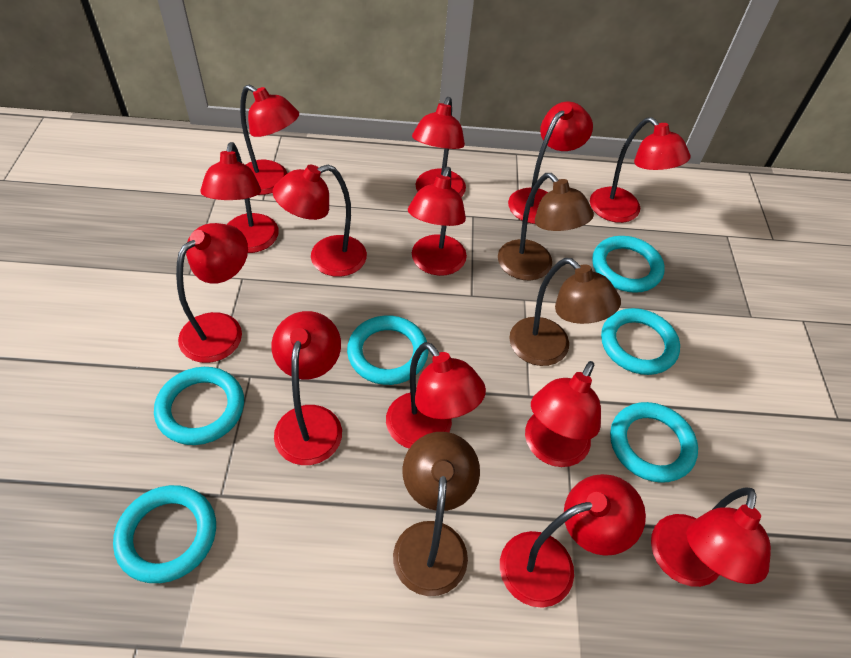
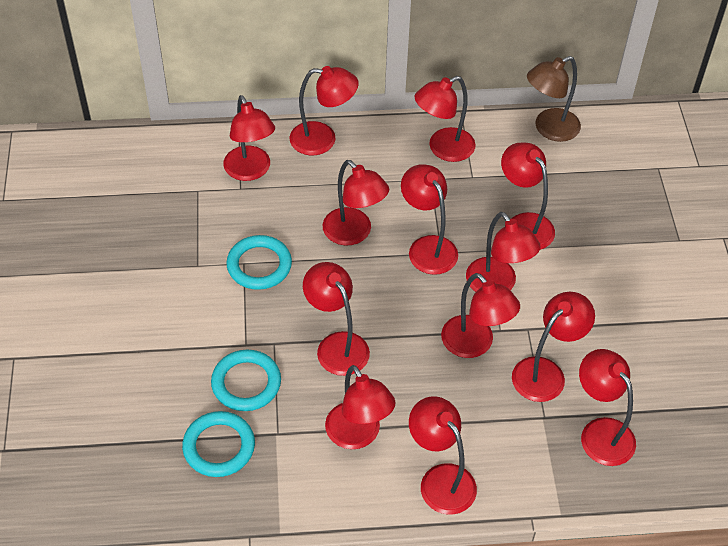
brown lamp: [393,432,480,596] [498,173,594,280] [509,258,621,366] = 3 -> [527,56,581,142] = 1
turquoise ring: [113,485,216,583] [154,367,244,445] [347,315,428,385] [592,236,665,293] [601,308,680,375] [610,402,698,483] = 6 -> [182,411,255,477] [211,350,281,411] [226,235,292,290] = 3

